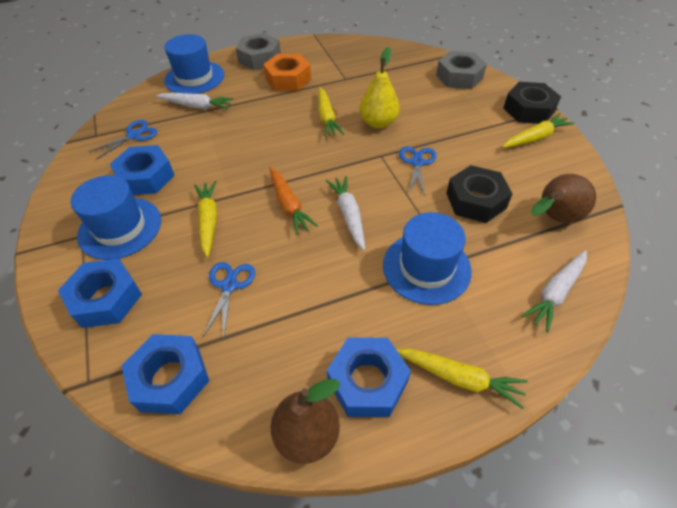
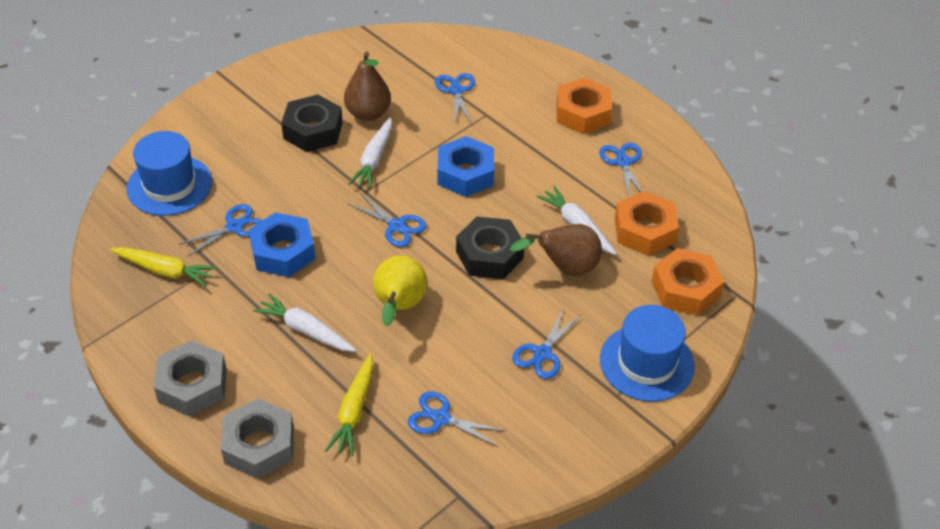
blue hat: [71,175,161,260] [164,34,224,94] [383,212,472,305] = 3 -> [127,131,212,216] [600,305,695,402] = 2
blue nut: [58,258,142,328] [110,145,174,195] [121,334,209,414] [327,337,411,417] = 4 -> [249,212,316,277] [438,136,494,197] = 2
blue scissors: [88,120,157,160] [203,262,255,340] [399,147,437,196] = 3 -> [178,204,262,257] [348,193,427,247] [408,391,506,447] [435,73,475,123] [512,307,581,379] [599,143,642,198] = 6
orange carrot: [269,167,318,235] = 1 -> none = 0
orange nut: [263,54,311,91] = 1 -> [557,78,612,134] [615,191,679,256] [652,248,724,315] = 3
yellow carrot: [194,181,217,257] [318,87,344,137] [396,349,528,409] [502,113,574,148] = 4 -> [110,247,217,287] [325,354,374,456] = 2

